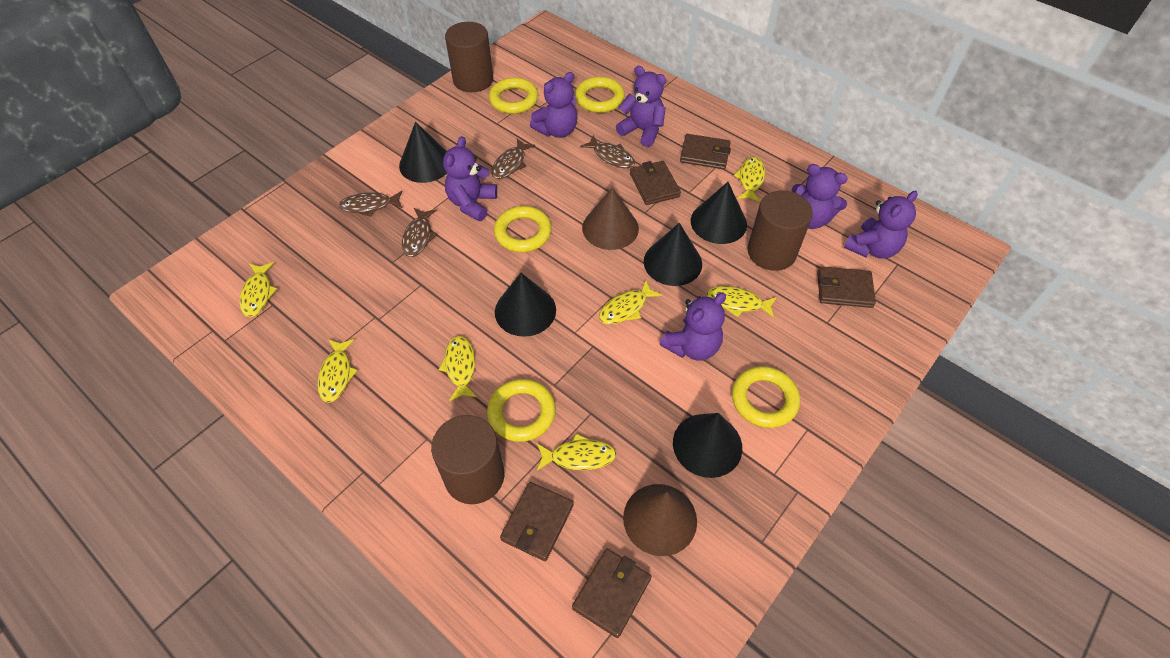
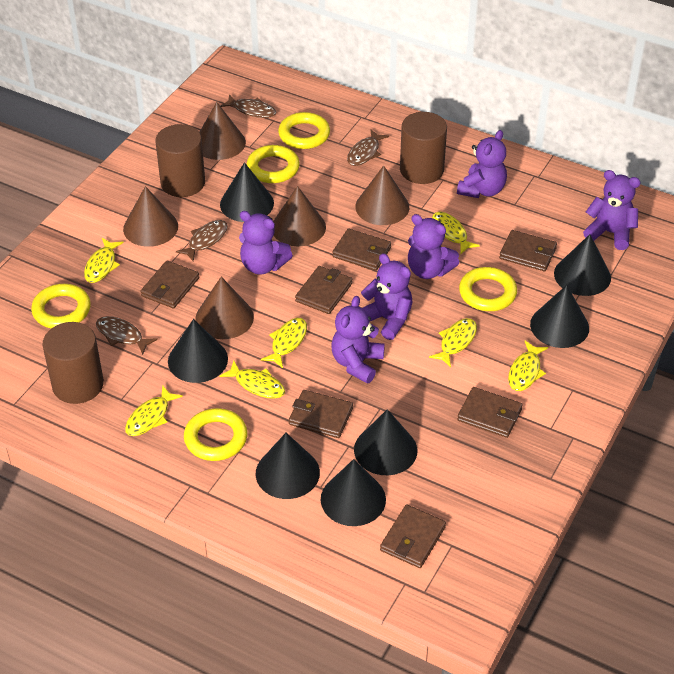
black cone: [399,122,447,183] [495,273,556,337] [644,223,702,286] [673,413,742,478] [691,182,747,244] = 5 -> [168,319,228,383] [220,162,274,222] [255,433,320,499] [321,459,386,526] [354,409,417,475] [530,285,589,348] [554,234,611,296] = 7
brown cone: [582,187,639,250] [623,484,697,556] = 2 -> [123,186,178,247] [195,277,254,339] [200,102,246,160] [273,186,326,246] [355,165,409,225] = 5
brown wallet: [500,482,574,561] [572,549,652,638] [630,161,681,205] [680,134,731,169] [817,266,876,308] = 5 -> [141,260,199,308] [289,390,353,438] [295,266,352,314] [332,229,391,271] [380,504,446,568] [457,387,523,438] [499,230,557,271] = 7

